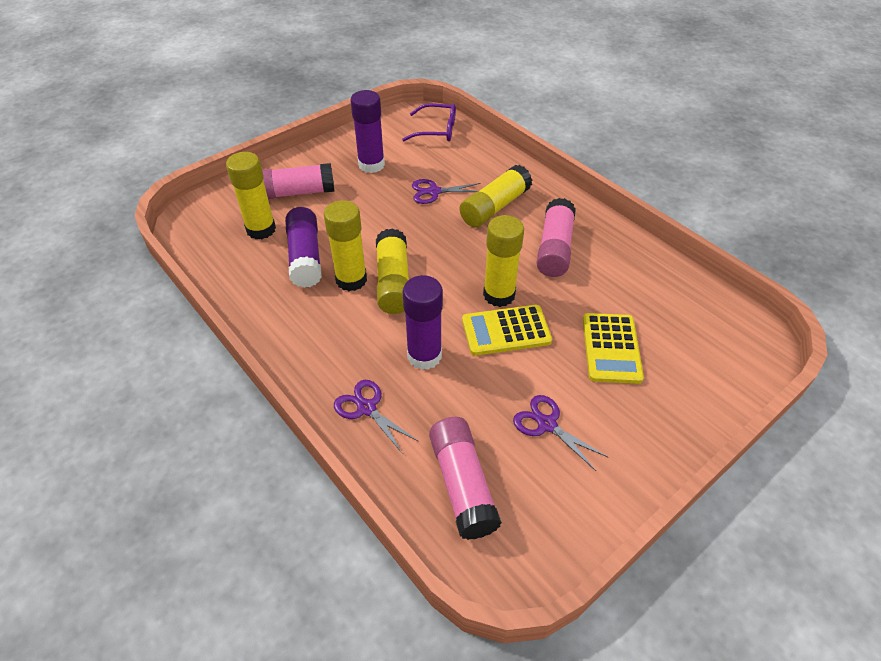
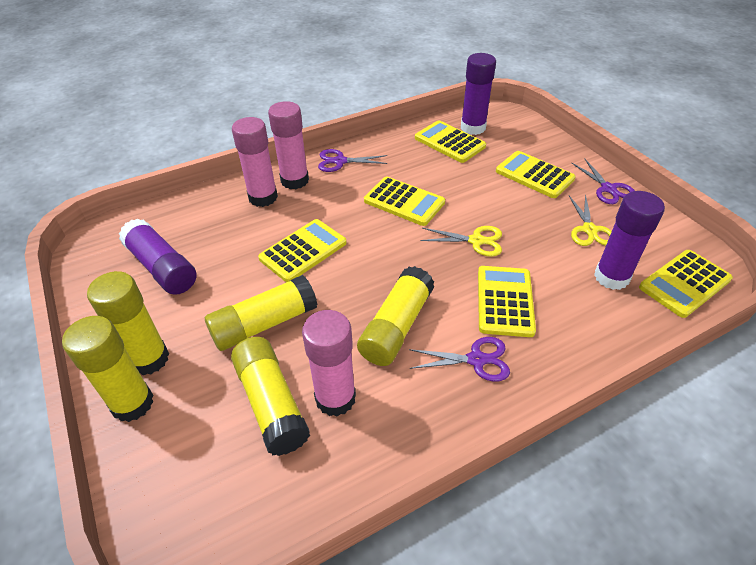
purple glasses: [402,103,456,141] = 1 -> none = 0
yellow calculator: [462,305,552,356] [583,313,644,384] = 2 -> [258,219,347,282] [364,177,445,226] [415,120,486,163] [478,266,536,337] [496,151,576,198] [639,250,733,318] = 6
yellow scissors: none = 0 -> [420,226,502,257] [569,194,612,246] = 2

